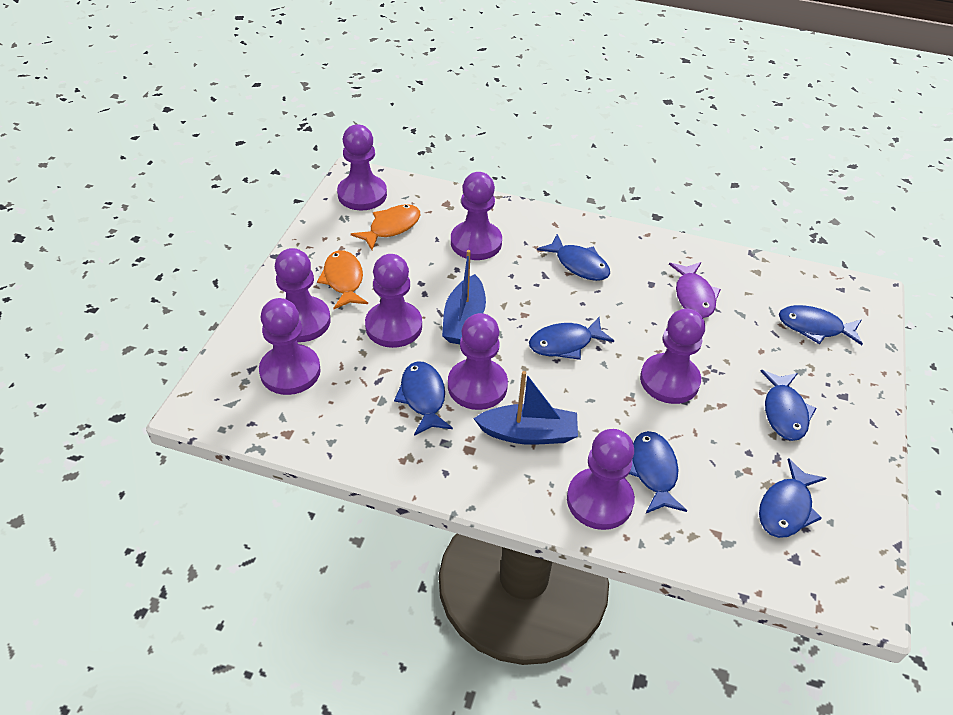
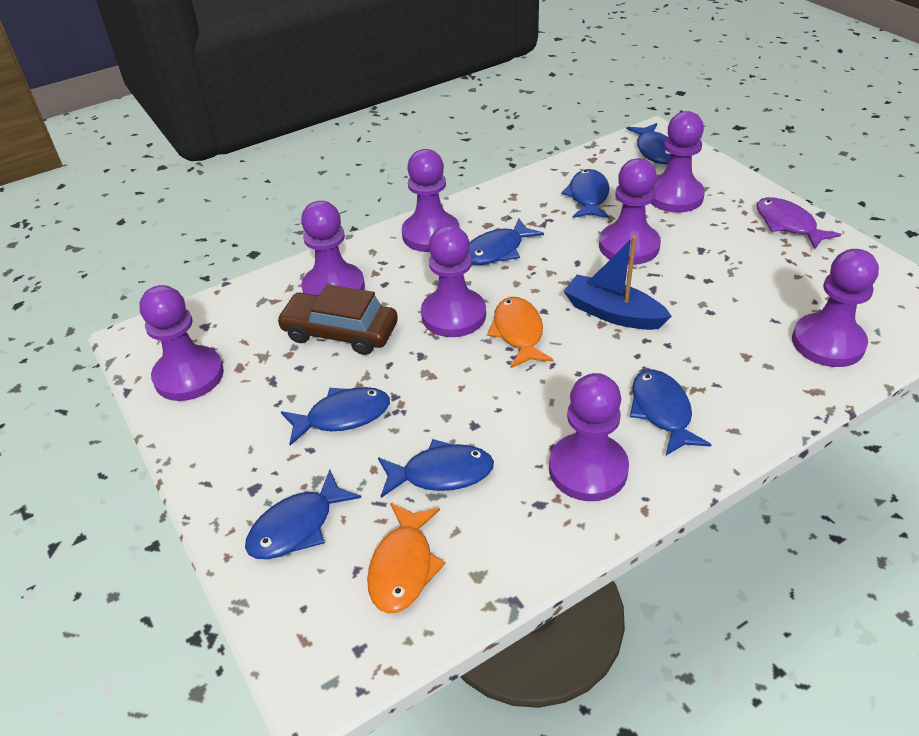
blue boat: [442,250,486,344] [473,371,578,445] = 2 -> [563,235,672,330] = 1
brown car: none = 0 -> [277,284,398,355] = 1

